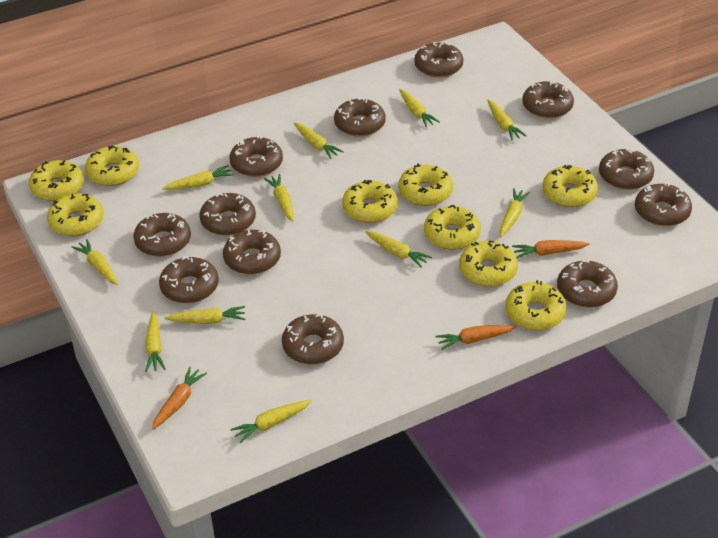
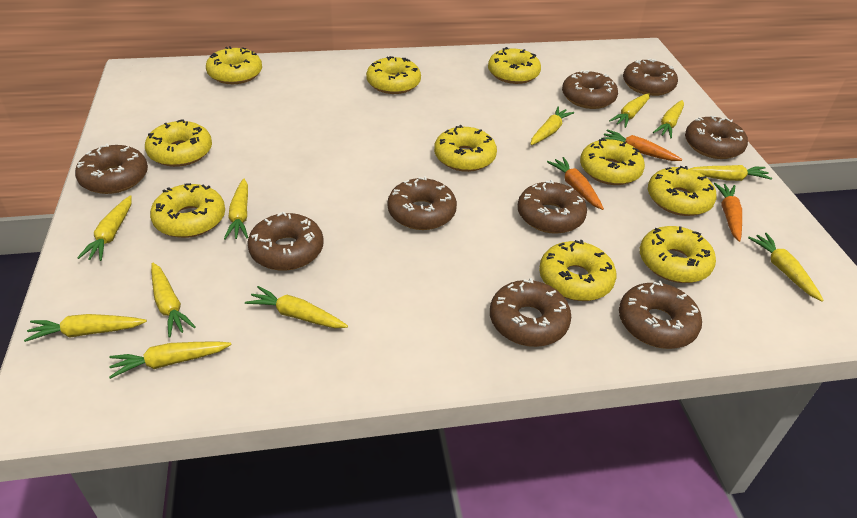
brown donut: [133,213,191,257] [159,256,219,303] [199,193,256,236] [223,230,281,275] [229,135,283,177] [282,314,344,364] [334,98,386,137] [414,42,463,78] [522,81,574,119] [557,259,618,308] [599,148,654,190] [635,182,692,226] = 12 -> [75,143,148,194] [247,212,324,270] [387,176,457,230] [490,278,571,347] [517,180,587,234] [562,70,618,109] [619,281,702,349] [623,58,678,96] [685,116,748,159] = 9
yellow donut: [29,160,84,201] [47,194,104,236] [85,146,139,186] [342,180,398,223] [398,164,453,206] [424,205,481,250] [459,241,518,287] [505,280,567,330] [542,165,598,207] = 9 -> [145,119,212,167] [150,183,225,238] [206,46,262,84] [366,56,421,94] [434,125,497,172] [488,47,541,84] [539,240,616,301] [580,138,645,185] [640,226,716,283] [648,166,717,216] = 10

